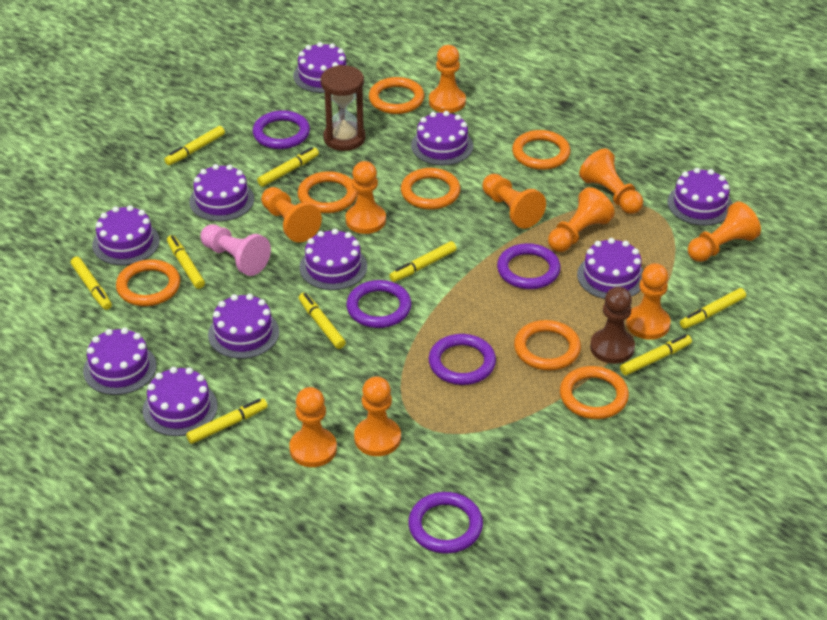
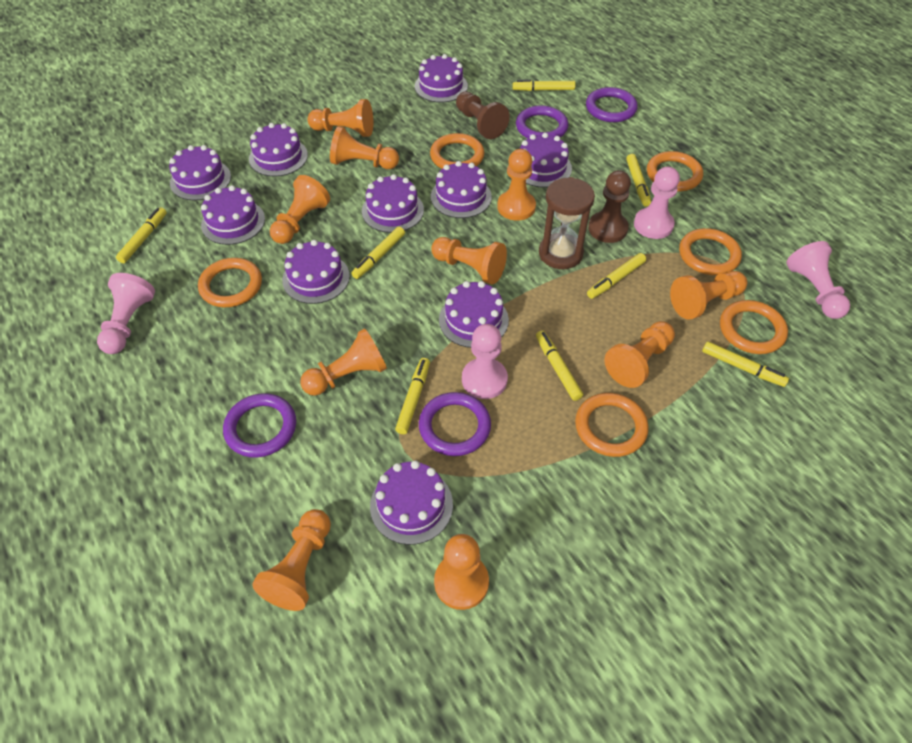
brown pawn: [590,287,635,364] = 1 -> [456,91,510,139] [588,170,631,243] = 2
orange ring: [116,259,180,306] [298,171,358,213] [369,77,424,114] [401,168,461,210] [512,130,570,170] [514,320,581,370] [560,366,629,419] = 7 -> [198,258,262,307] [430,133,484,169] [575,393,648,457] [647,151,703,191] [679,228,742,275] [720,300,788,354] = 6
pink pawn: [200,224,271,276] = 1 -> [97,273,155,354] [462,324,508,399] [634,167,680,239] [786,241,850,319] = 4
purple ring: [253,110,310,149] [346,280,411,328] [408,492,483,553] [429,334,496,385] [497,243,560,289] = 5 -> [223,393,296,458] [419,392,491,456] [516,105,568,138] [586,87,638,122] = 4
yellow marker: [71,257,112,310] [164,126,225,165] [167,235,205,289] [186,399,268,444] [257,147,319,187] [299,293,346,349] [389,241,457,282] [620,335,692,375] [680,288,746,329] = 9 -> [116,207,167,263] [351,226,405,279] [395,358,430,434] [512,80,576,91] [536,330,583,401] [587,253,646,299] [626,154,651,207] [702,341,789,387] = 8

